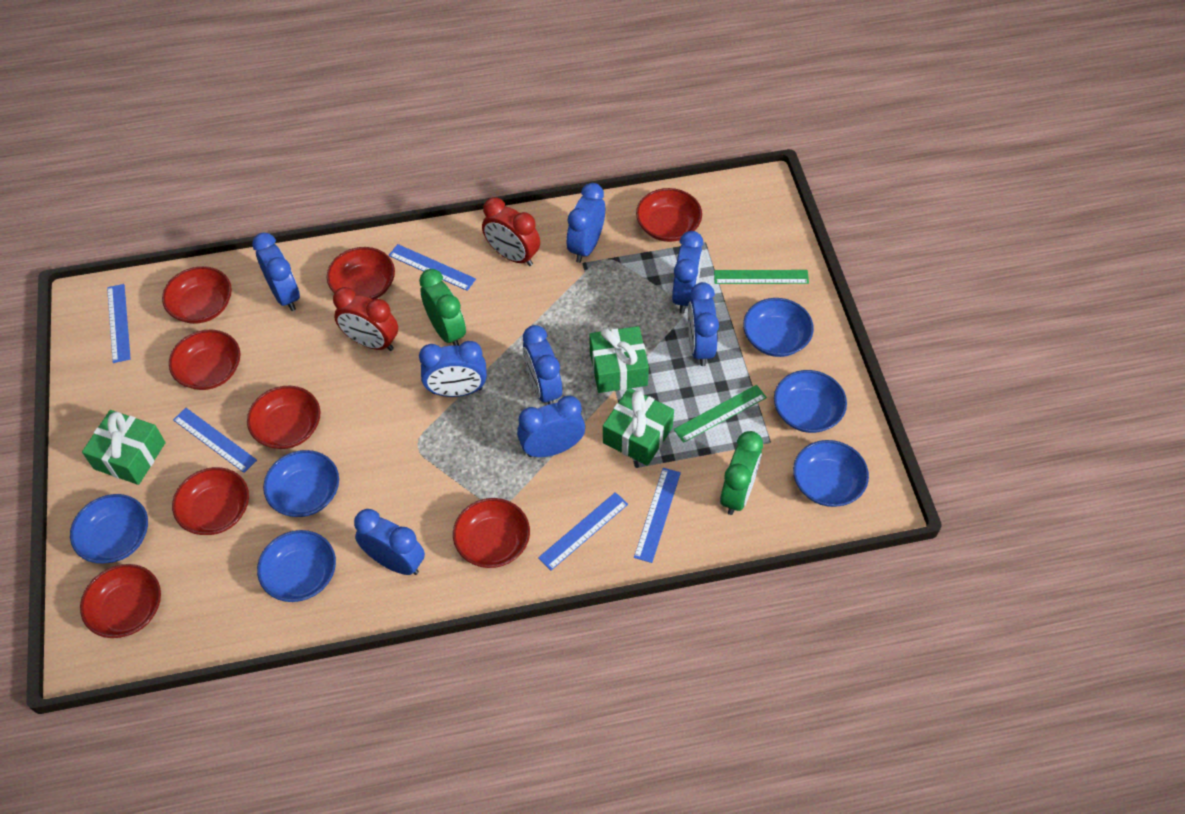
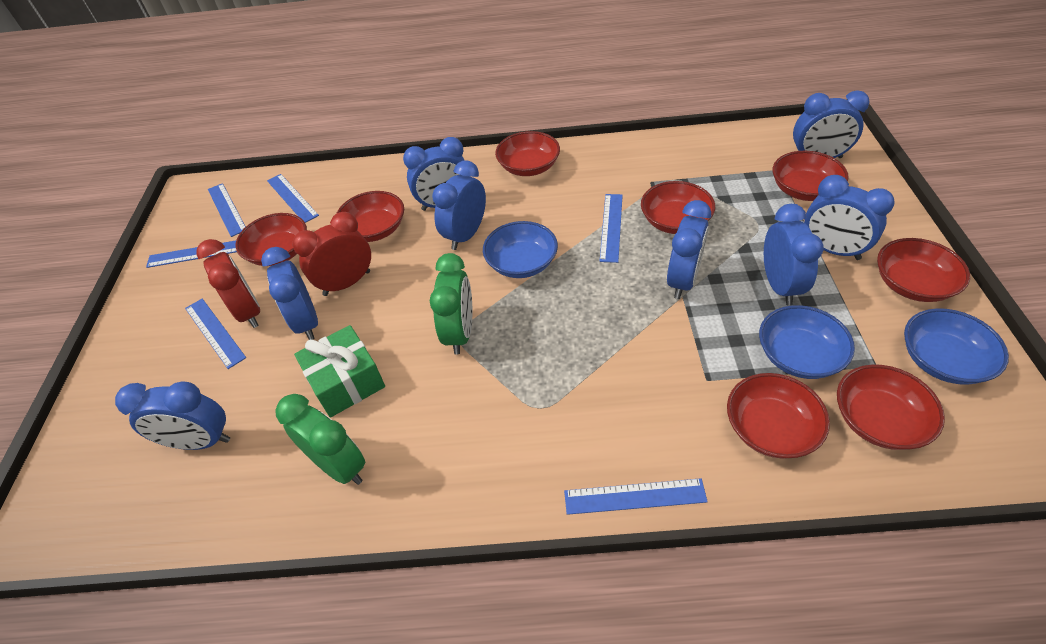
blue bowl: [70,494,148,563] [257,530,336,602] [263,450,339,517] [743,298,814,357] [774,370,847,433] [793,440,869,507] = 6 -> [483,221,558,278] [759,305,855,379] [904,308,1009,385] = 3
blue ruler: [107,284,131,363] [173,408,257,473] [389,244,476,291] [538,492,628,570] [634,468,681,563] = 5 -> [146,241,237,268] [185,299,246,369] [208,183,246,237] [267,174,319,223] [564,478,708,515] [600,194,623,263] = 6
green gift: [82,410,166,485] [589,326,649,393] [603,388,674,466] = 3 -> [294,325,385,417] = 1
green ruler: [674,385,767,443] [714,270,809,284] = 2 -> none = 0

